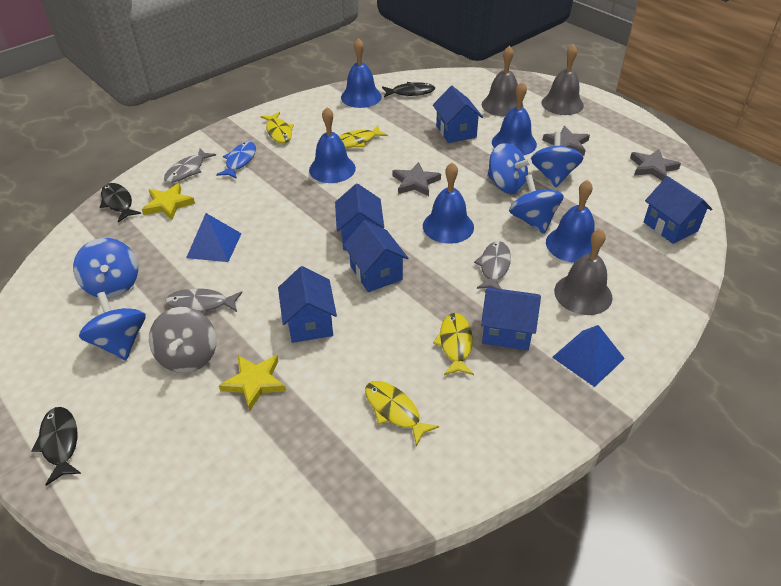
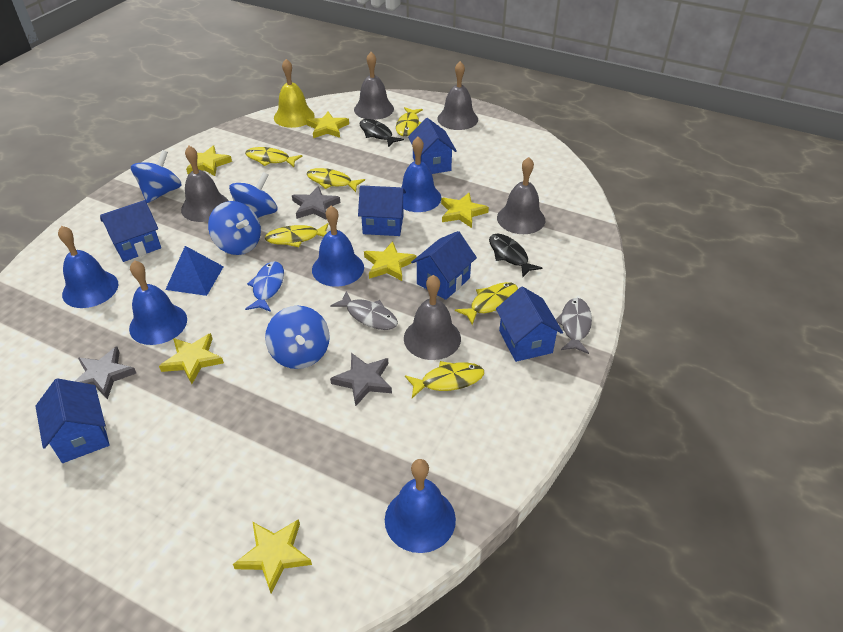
black fish: [31,407,81,486] [100,183,141,222] [382,82,435,97] = 3 -> [359,119,404,147] [489,233,542,277] = 2
blue pyramid: [186,213,242,262] [552,325,625,387] = 2 -> [165,246,224,296] = 1
blue spinning top: [73,238,138,298] [79,292,146,360] [487,143,532,194] [509,174,564,234] [531,131,583,187] = 5 -> [131,150,182,203] [208,201,261,255] [229,172,278,218] [265,306,330,369] = 4
grey bell: [482,46,523,117] [541,44,584,115] [554,229,612,315] = 3 -> [181,146,229,222] [354,52,394,120] [404,275,461,360] [438,61,478,130] [497,157,545,234] = 5
grey fish: [164,149,216,183] [165,288,242,313] [474,241,511,289] = 3 -> [330,291,398,330] [556,298,592,354] = 2
grey spinning top: [149,307,217,373] = 1 -> none = 0
yellow bell: none = 0 -> [274,59,315,128] = 1
yellow fish: [260,112,294,143] [339,125,388,148] [365,381,439,446] [433,313,474,375] = 4 -> [245,147,302,167] [265,223,329,247] [307,168,365,192] [396,107,423,136] [405,361,484,398] [455,282,518,325] = 6
yellow star: [142,183,195,220] [219,355,286,411] = 2 -> [159,333,224,384] [186,146,232,176] [233,519,312,594] [306,111,349,138] [364,241,417,281] [441,192,489,228] = 6

